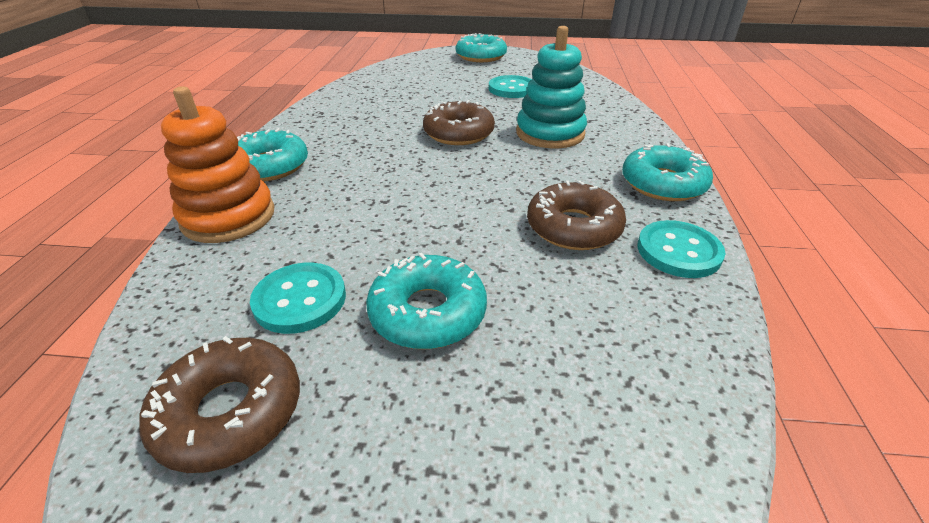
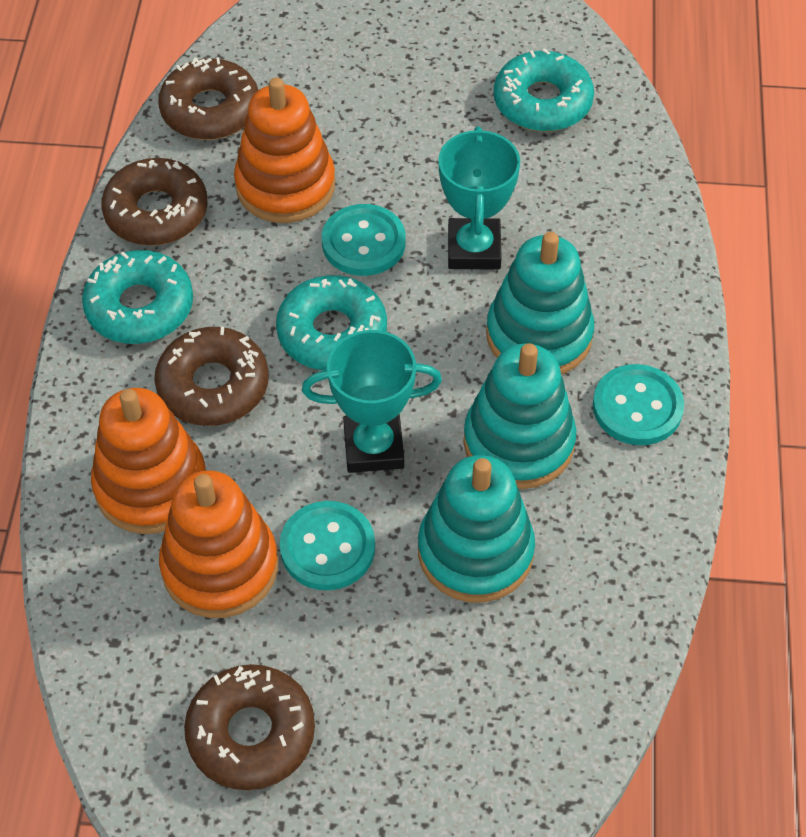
brown donut: [139,336,300,473] [423,100,495,145] [527,180,626,250] = 3 -> [101,158,208,246] [154,327,269,426] [158,57,258,140] [184,664,315,790] = 4
orange stacking toy: [161,86,275,243] = 1 -> [91,388,206,534] [159,470,278,618] [234,77,335,223] = 3
turquoise donut: [237,128,308,182] [366,253,487,349] [456,33,507,62] [622,143,713,201] = 4 -> [82,250,193,344] [276,275,387,371] [494,48,594,132] = 3
turquoise stacking toy: [516,26,587,148] = 1 -> [418,455,535,603] [463,343,576,489] [486,232,594,375] = 3
turquoise trophy: none = 0 -> [302,330,442,473] [438,126,520,270] = 2

